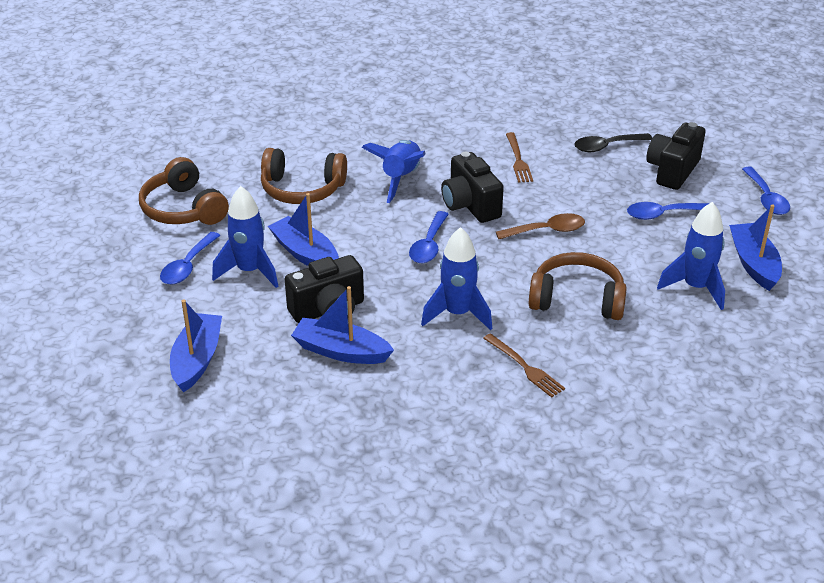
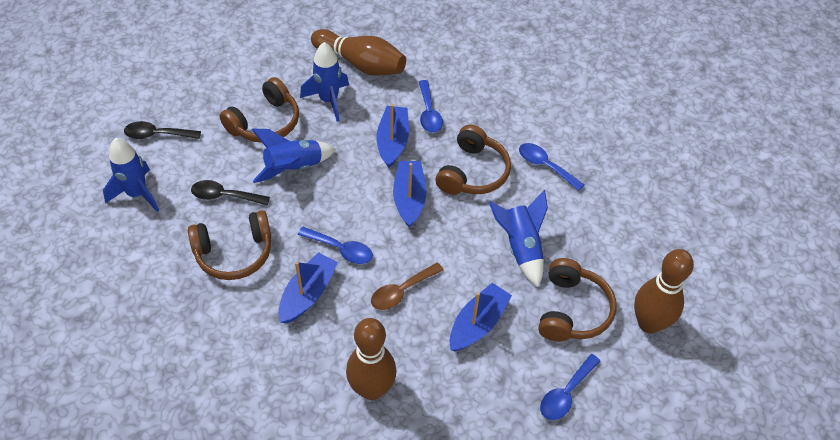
black camera: [285,255,364,323] [441,152,504,223] [646,122,706,190] = 3 -> none = 0
black spoon: [574,133,652,152] = 1 -> [124,121,201,139] [191,180,270,205] = 2
brown bowling pin: none = 0 -> [311,29,406,76] [346,318,397,400] [634,249,694,334] = 3
brown fork: [483,333,565,398] [506,132,533,183] = 2 -> none = 0
brown headphones: [139,157,229,225] [261,148,347,204] [529,252,627,320] = 3 -> [188,210,271,280] [220,77,299,143] [435,125,511,195] [538,258,616,341] = 4

